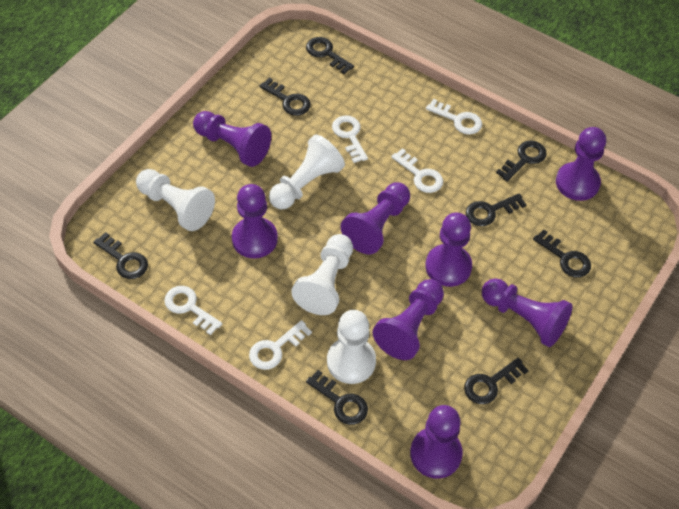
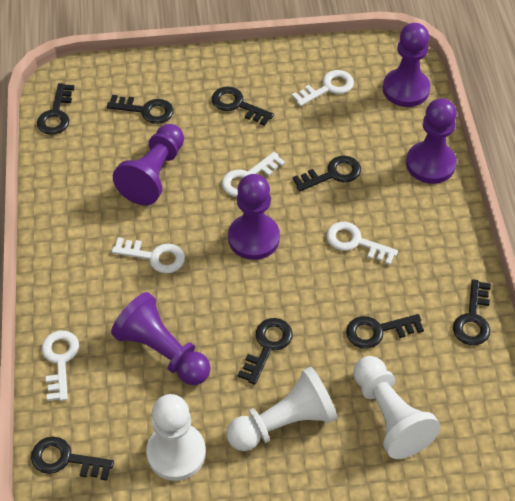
purple pawn: [193,111,271,167] [232,184,278,258] [341,182,410,254] [373,279,444,360] [410,405,463,479] [425,213,472,287] [482,278,572,347] [556,127,606,201] = 8 -> [111,292,211,385] [113,124,184,205] [228,174,280,260] [383,23,430,107] [406,98,457,184] = 5
white pawn: [136,169,215,231] [269,135,345,210] [291,234,353,315] [327,310,376,384] = 4 -> [146,394,206,481] [226,366,338,451] [353,356,440,459] = 3

